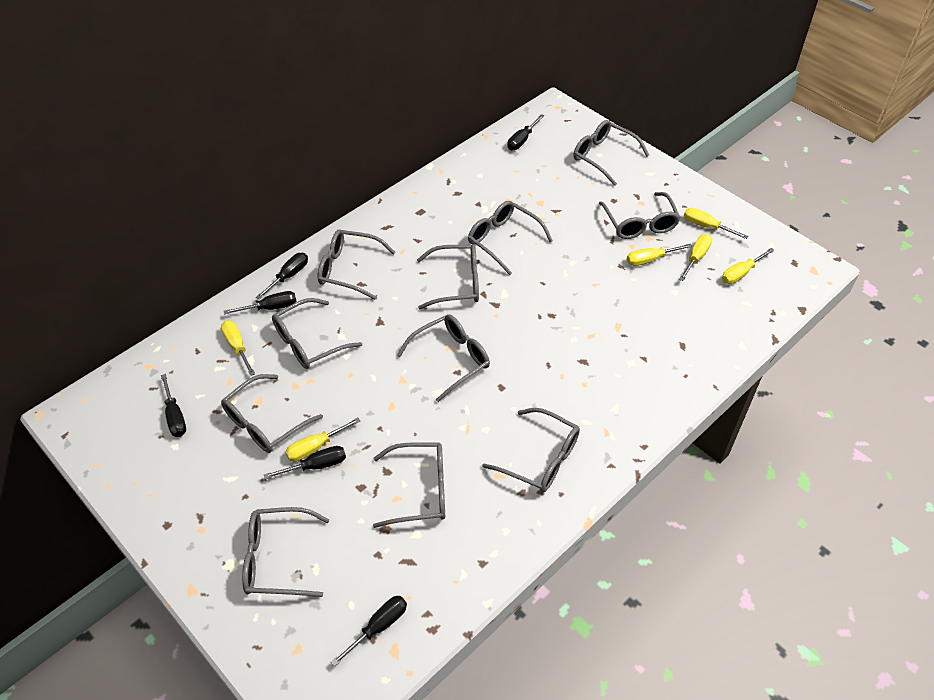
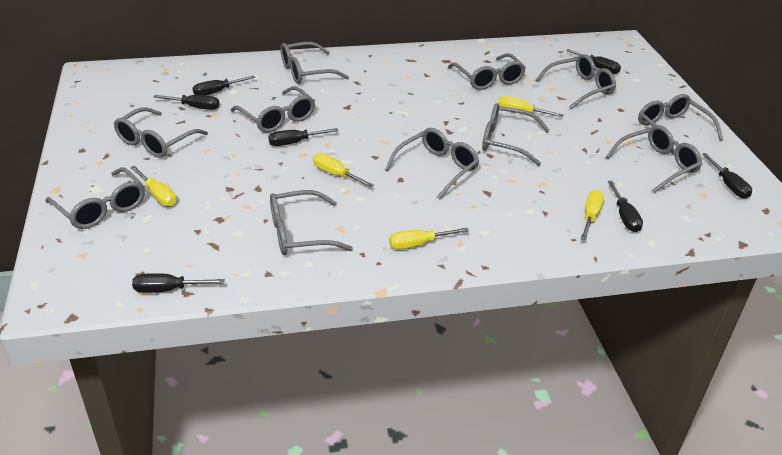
black screwdriver: [161,374,186,437] [224,291,297,315] [256,253,308,299] [264,446,346,479] [331,596,407,667] [507,114,544,150] = 6 -> [132,273,225,293] [153,95,219,110] [193,76,256,95] [268,128,338,146] [566,49,621,74] [608,181,643,232] [702,153,752,199] = 7
yellow screwdriver: [221,321,255,376] [285,418,360,462] [627,244,692,266] [679,234,712,281] [684,208,749,239] [722,248,775,284] = 6 -> [130,166,177,207] [313,153,374,188] [389,228,469,249] [498,96,563,117] [581,190,604,240] = 5

